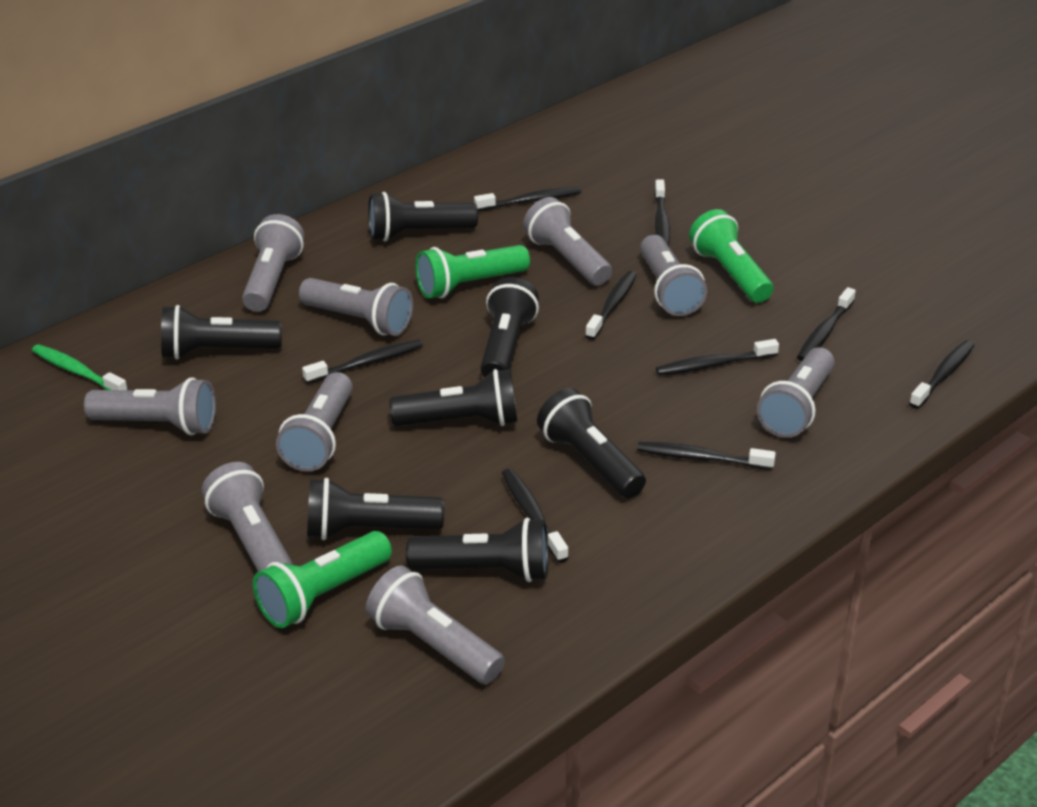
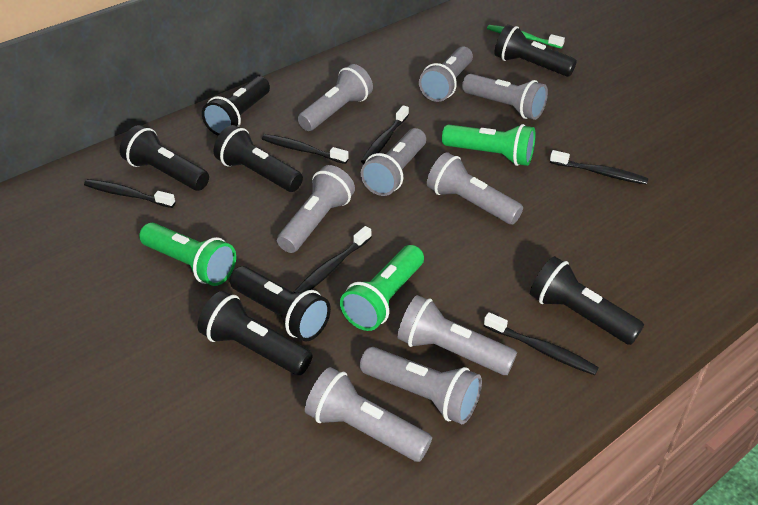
black toothbrush: [302,339,423,384] [474,187,581,211] [502,468,569,563] [585,271,637,340] [637,442,776,470] [654,179,670,246] [656,339,779,375] [797,287,856,361] [909,340,975,409] = 9 -> [84,179,176,208] [262,134,349,164] [294,226,372,293] [361,105,409,164] [484,312,599,375] [550,150,648,185] = 6

